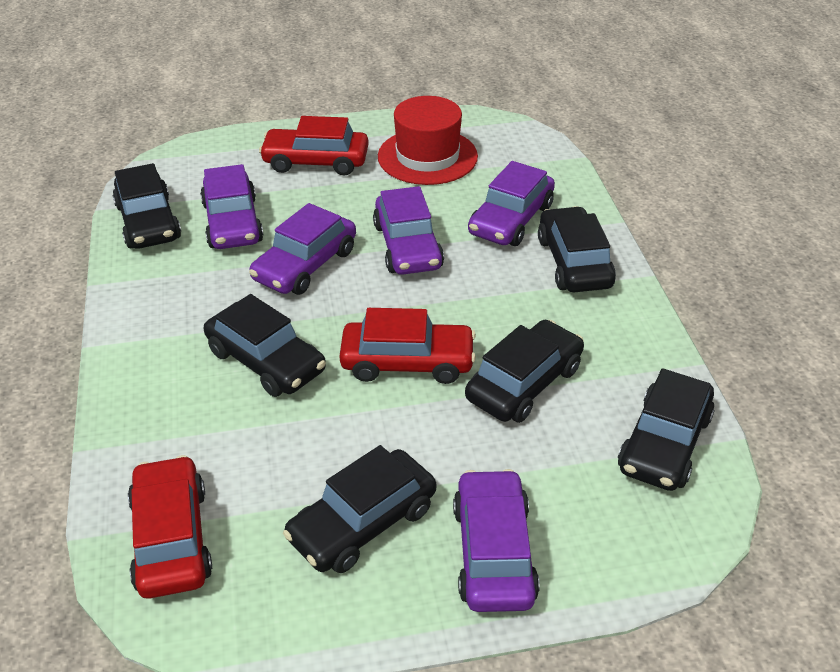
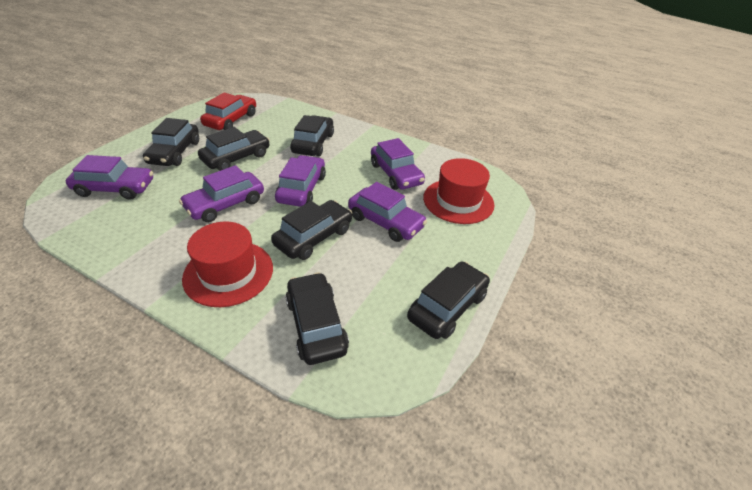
red car: [128,455,212,599] [259,116,369,175] [340,308,476,384] = 3 -> [200,93,256,130] = 1
red hat: [378,96,478,185] = 1 -> [182,221,273,307] [423,158,494,224] = 2

